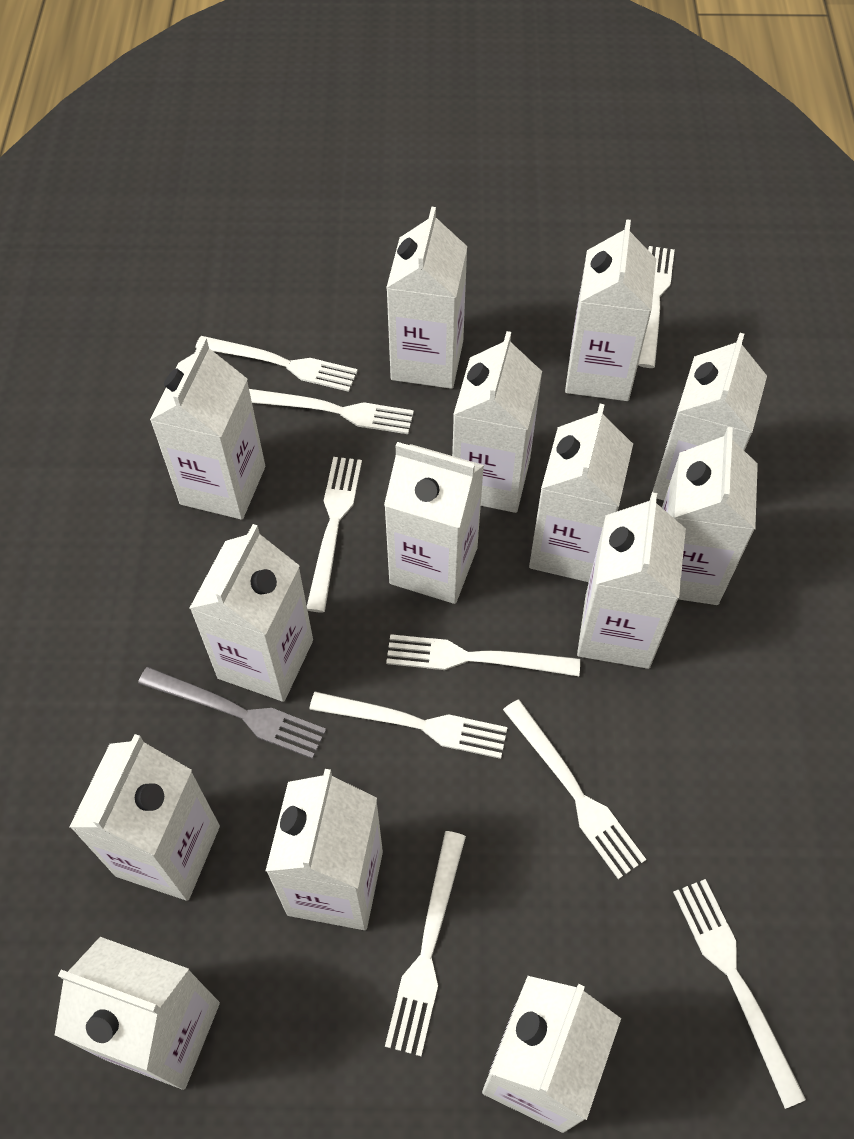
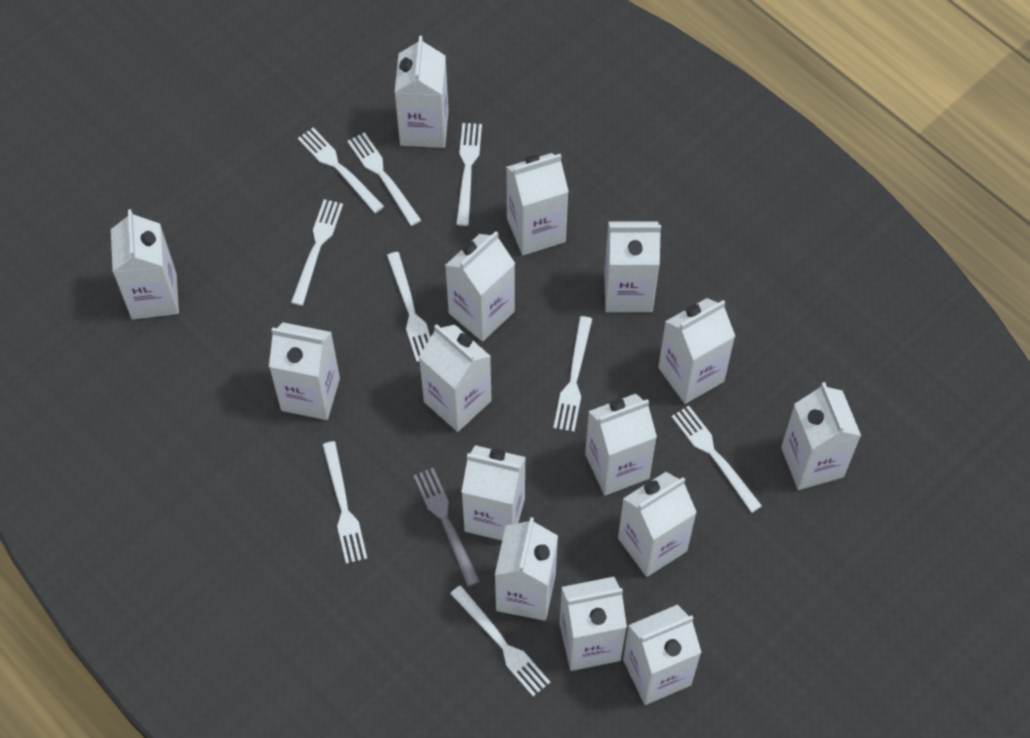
white carton: [55,937,220,1090] [69,734,220,901] [150,337,265,520] [189,524,313,702] [266,769,383,930] [384,442,484,604] [386,207,467,389] [452,331,542,513] [482,976,621,1133] [529,404,633,582] [565,219,656,401] [577,492,686,669] [653,333,767,501] [662,427,758,605] = 14 -> [111,209,179,319] [269,322,340,420] [395,36,449,148] [419,324,492,432] [445,231,515,342] [462,445,526,540] [495,517,558,621] [506,153,569,255] [559,577,627,671] [585,394,657,496] [604,221,661,312] [618,472,697,577] [623,604,702,705] [658,298,735,404] [781,382,861,490] = 15

